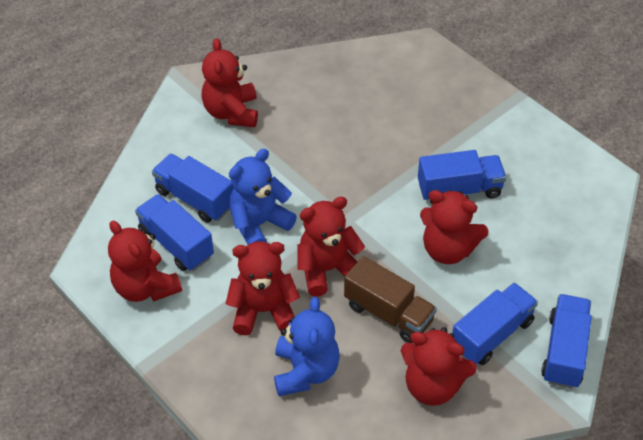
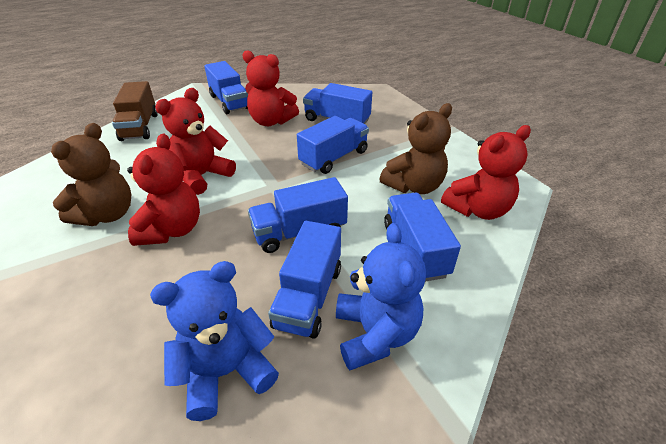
blue truck: [135,194,214,271] [152,154,233,223] [418,150,506,204] [452,283,538,365] [541,294,592,389] = 5 -> [204,61,248,114] [248,177,348,253] [268,221,341,339] [297,116,369,174] [303,83,372,124] [384,192,461,282] = 6
brown teddy bear: none = 0 -> [51,123,131,226] [379,103,452,194] = 2
red teddy bear: [108,221,182,302] [201,38,258,127] [226,241,300,335] [297,197,365,297] [401,327,477,406] [420,190,489,264] = 6 -> [127,134,200,246] [155,88,236,195] [243,50,299,126] [441,125,531,220] = 4

